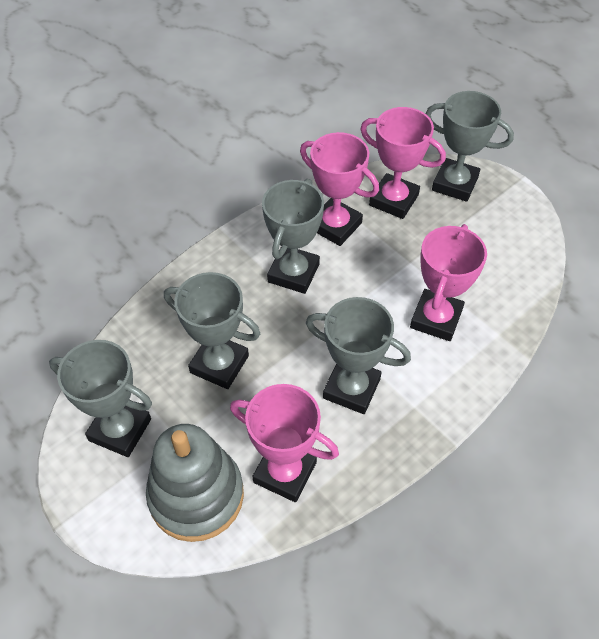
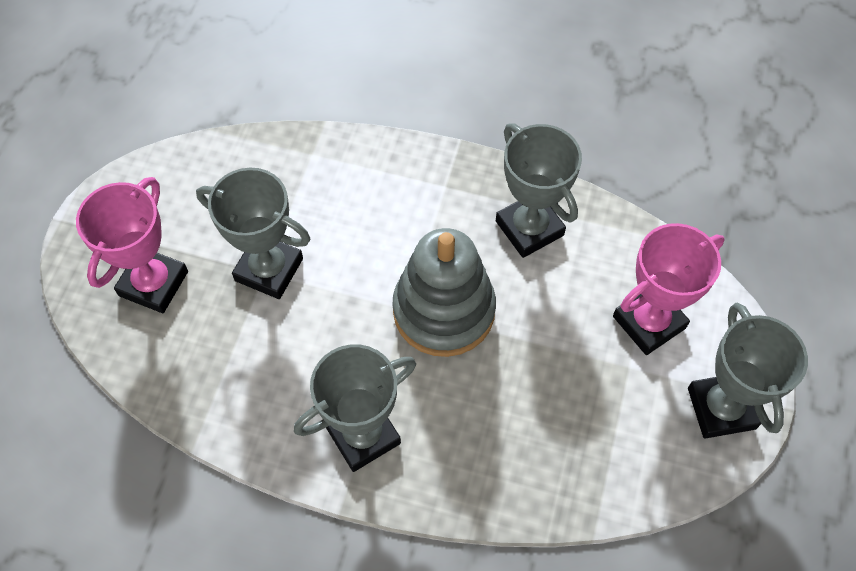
grey trophy: [49,340,152,457] [164,272,260,389] [262,179,324,294] [306,297,411,414] [426,91,514,202] = 5 -> [196,168,311,299] [294,344,416,472] [496,123,582,258] [688,303,808,439] = 4
pink trophy: [230,384,339,502] [300,132,379,246] [360,107,446,219] [410,224,487,341] = 4 -> [76,177,188,313] [613,223,725,355] = 2

